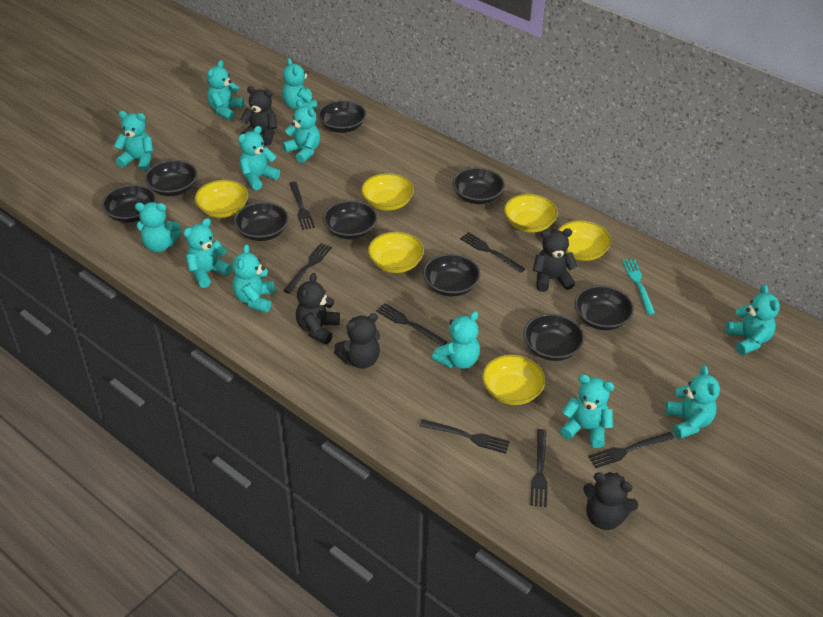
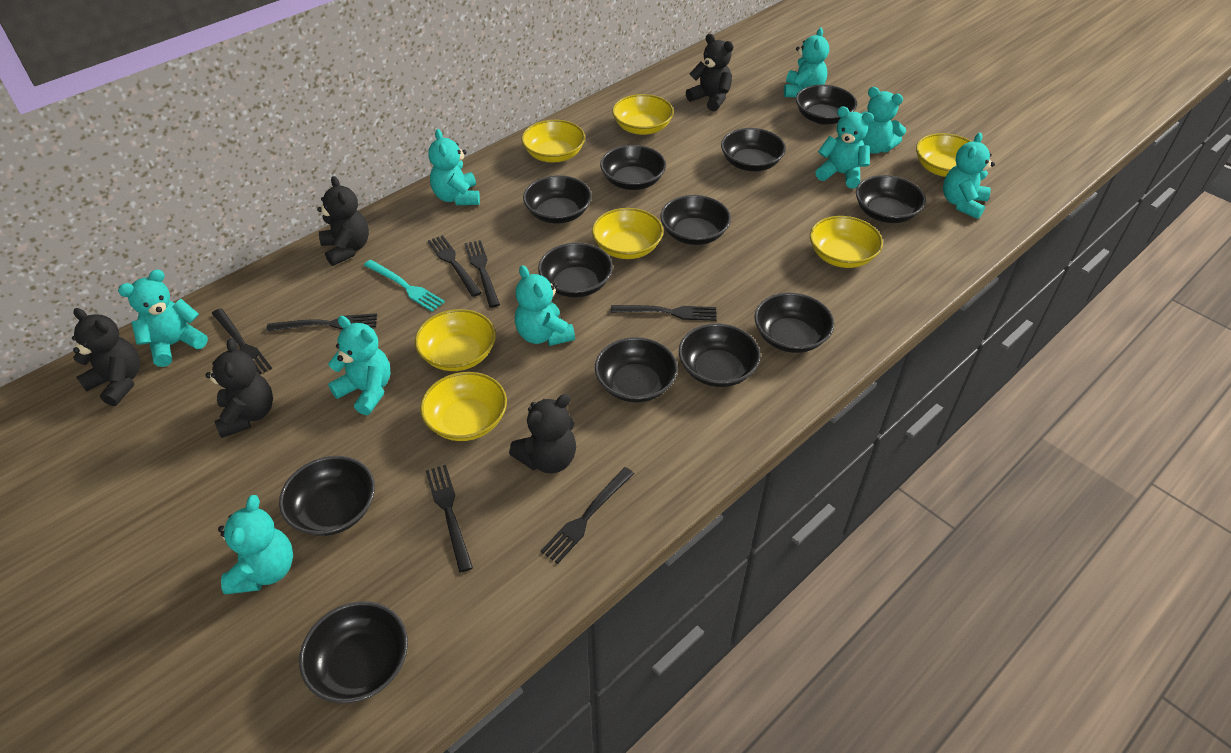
black bowl: [102,184,157,223] [145,160,198,196] [234,202,289,241] [318,100,366,133] [323,200,378,239] [423,254,480,297] [453,167,505,204] [524,314,585,361] [575,285,634,330] = 9 -> [279,456,375,536] [299,601,408,703] [523,175,592,224] [538,243,613,298] [595,337,678,403] [600,145,666,190] [660,195,731,245] [679,323,761,387] [721,128,786,171] [754,293,834,353] [796,85,857,125] [856,175,926,223] = 12
turquoise teddy bear: [114,111,153,170] [135,202,181,252] [183,218,232,288] [207,60,244,120] [232,244,275,313] [238,126,280,190] [282,58,317,110] [282,100,320,163] [432,311,480,369] [560,374,614,448] [665,365,720,439] [726,284,780,355] = 12 -> [118,269,208,367] [218,495,293,594] [328,316,391,415] [428,129,480,205] [515,265,575,346] [784,27,829,97] [815,106,874,189] [861,87,906,154] [943,133,995,219] = 9
yellow bowl: [195,180,249,218] [361,173,414,211] [368,232,424,273] [482,355,546,405] [504,194,558,233] [558,220,611,261] = 6 -> [415,309,496,371] [420,372,507,441] [521,120,585,163] [592,208,663,259] [612,94,674,135] [810,216,883,268] [916,133,972,177] = 7

